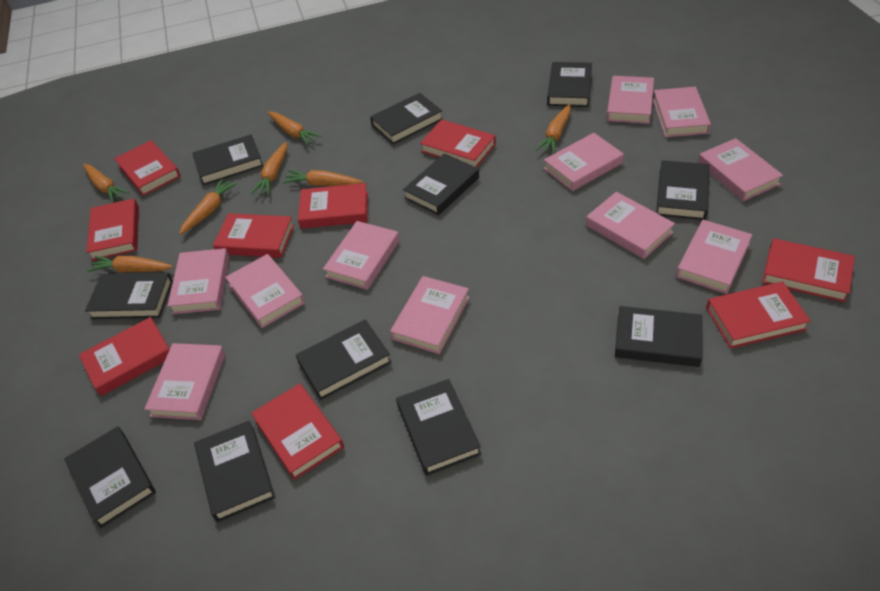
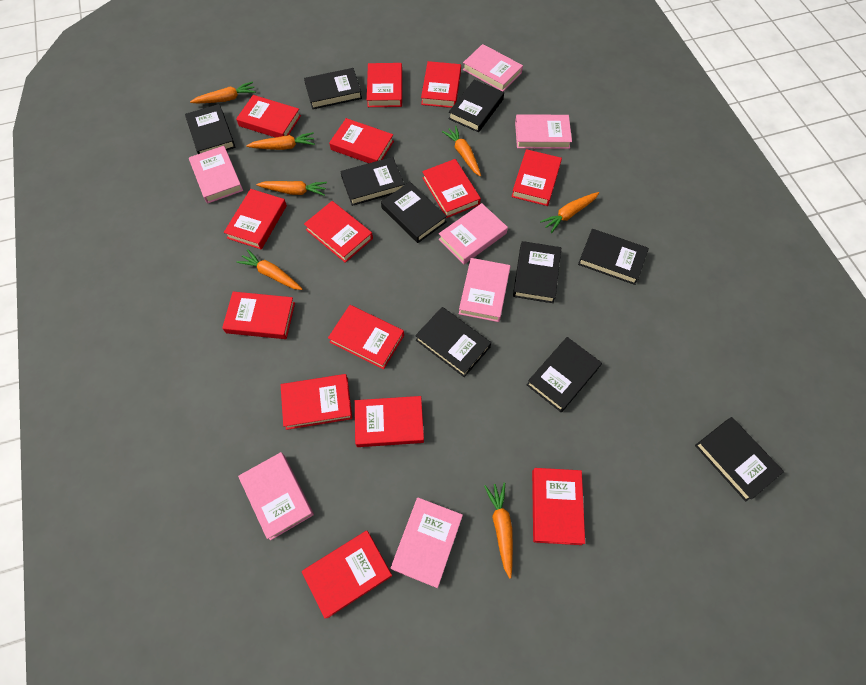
black book: [64,427,156,528] [85,272,173,319] [192,134,263,185] [194,420,275,522] [296,320,392,400] [370,93,443,145] [396,379,481,476] [403,153,479,215] [547,62,592,107] [615,306,702,367] [656,160,709,220] = 11 -> [185,104,236,154] [304,68,362,109] [340,157,405,206] [381,182,447,243] [415,307,491,377] [448,80,504,132] [513,241,561,303] [527,337,602,412] [578,229,649,285] [695,417,784,501] = 10
pink book: [144,343,226,420] [167,248,230,314] [225,254,305,328] [323,221,399,290] [390,276,470,354] [544,133,624,191] [586,192,675,259] [606,76,654,124] [653,87,711,137] [676,220,752,294] [698,138,783,201] = 11 -> [189,146,243,204] [238,452,314,540] [391,498,463,588] [439,203,508,264] [459,258,511,322] [463,44,523,91] [515,114,572,149] = 7
red book: [79,317,170,396] [86,198,139,261] [114,140,181,196] [213,213,294,258] [251,383,344,480] [298,183,368,229] [420,119,496,168] [706,281,811,349] [762,238,855,303] = 9 -> [222,292,295,339] [224,189,287,249] [236,95,301,137] [281,374,352,430] [302,531,392,618] [304,201,373,263] [328,305,404,370] [329,118,394,163] [355,396,424,447] [367,63,402,107] [421,61,461,108] [422,159,481,218] [511,149,562,206] [532,468,585,545] = 14

